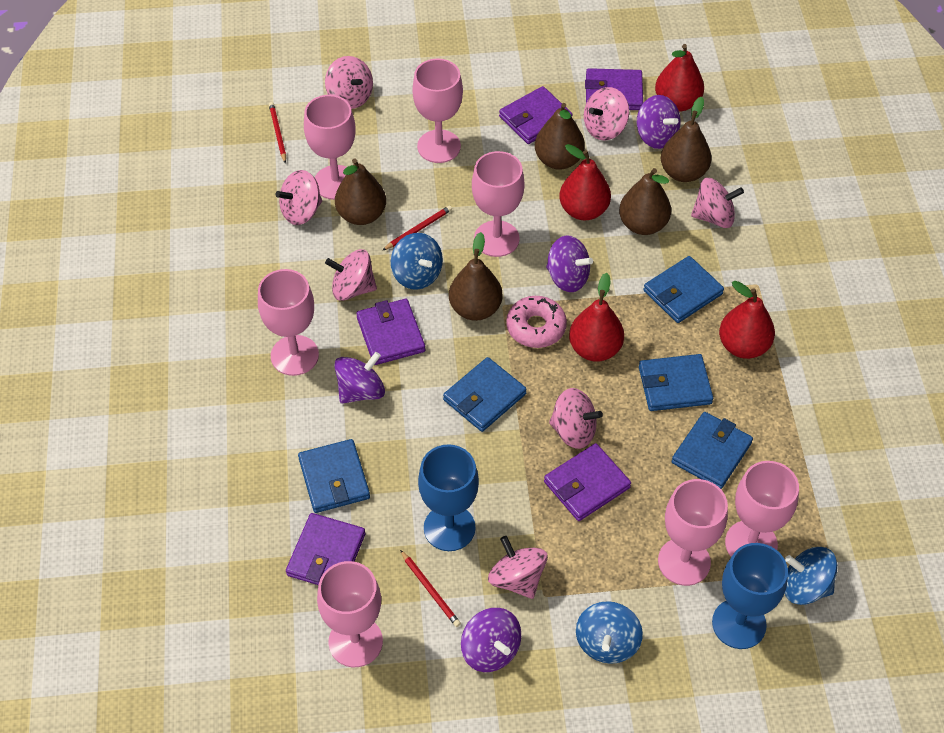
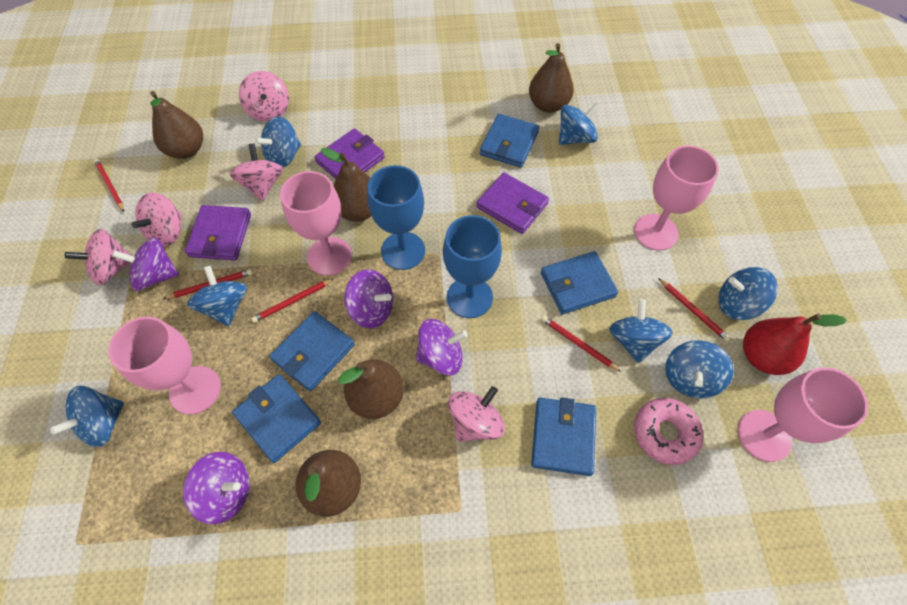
blue spinning top: [391,233,443,290] [576,601,643,664] [785,547,838,605] = 3 -> [50,386,124,447] [187,265,247,326] [255,116,301,168] [559,102,601,145] [609,299,673,363] [665,340,734,398] [718,267,778,320] = 7
pink goblet: [258,269,319,376] [304,95,355,200] [317,561,383,667] [412,58,463,163] [472,151,525,257] [658,479,728,586] [725,461,799,557] = 7 -> [108,316,221,415] [280,171,352,276] [634,146,719,251] [738,367,868,462] = 4
pink spinning top: [275,170,322,225] [325,56,373,109] [325,249,377,301] [488,536,548,599] [549,388,603,449] [584,87,629,140] [691,178,744,228] = 7 -> [65,229,132,285] [131,192,182,247] [229,143,284,201] [239,71,289,122] [448,386,505,442] = 5
purple wallet: [286,513,365,585] [356,299,425,365] [499,86,572,144] [544,443,631,521] [585,68,643,110] = 5 -> [185,205,251,261] [314,128,385,179] [477,172,549,234] = 3
red pear: [560,144,611,220] [569,273,624,362] [655,44,704,112] [719,281,775,359] = 4 -> [743,314,847,375] = 1
red pencil: [269,102,286,163] [382,206,452,251] [400,550,461,627] = 3 -> [94,159,124,212] [163,269,253,299] [251,279,334,323] [542,316,621,372] [658,278,731,342] = 5

